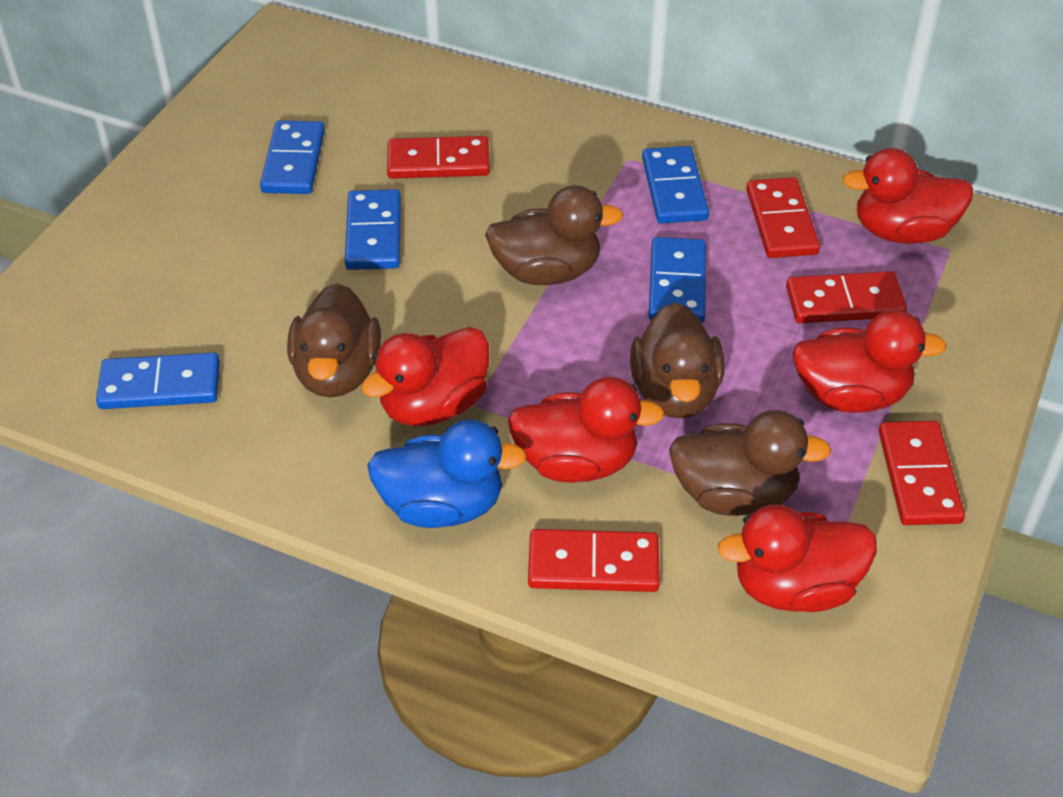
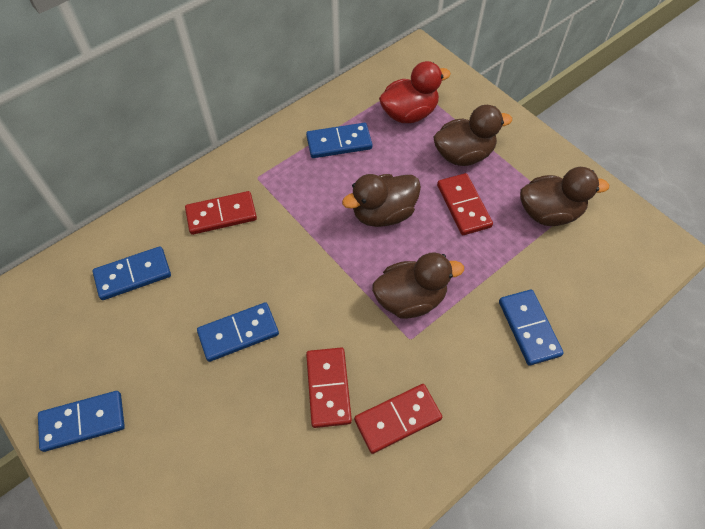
blue duck: [367,419,527,528] = 1 -> none = 0
red domino: [387,136,490,179] [528,529,660,592] [746,177,820,258] [786,271,907,323] [879,421,965,525] = 5 -> [185,191,257,235] [306,348,352,428] [354,384,442,454] [437,173,493,235] = 4
red duck: [361,327,489,427] [508,377,665,482] [718,505,877,612] [793,310,947,413] [842,148,973,244] = 5 -> [379,61,451,123] = 1

